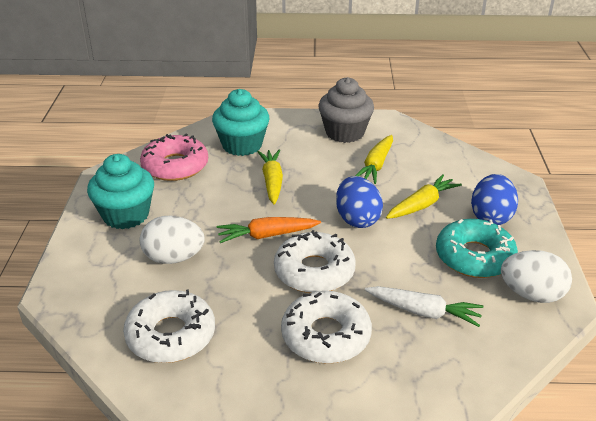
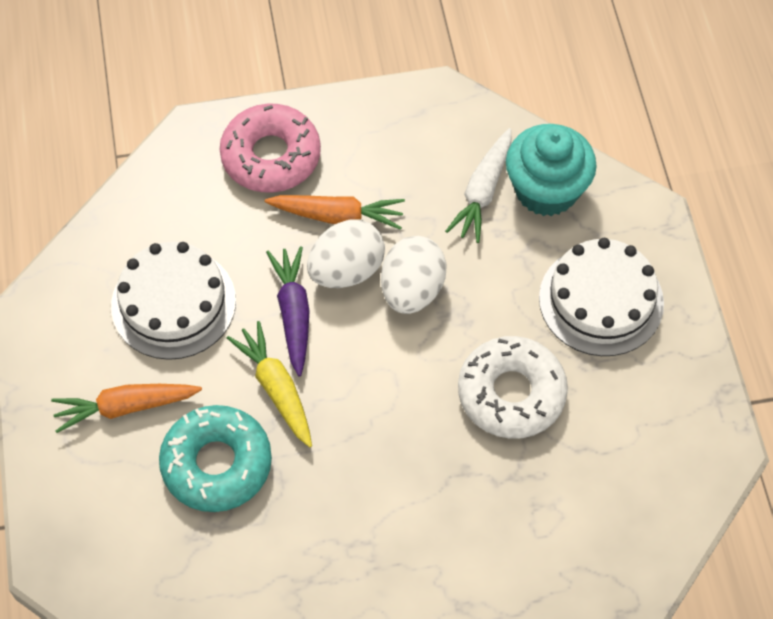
blue egg: [336,176,383,228] [471,174,518,225] = 2 -> none = 0
grey cupcake: [318,77,374,143] = 1 -> none = 0
orange carrot: [217,217,321,243] = 1 -> [51,384,202,433] [265,195,405,230] = 2
purple carrot: none = 0 -> [266,246,310,376] = 1
turquoise cupcake: [87,154,154,229] [212,89,269,156] = 2 -> [506,124,597,216] = 1
white cake: none = 0 -> [111,242,236,360] [539,238,664,356] = 2
white donut: [123,289,215,363] [274,230,356,293] [281,291,372,364] = 3 -> [458,336,568,439] = 1
yellow carrot: [257,150,283,205] [355,135,393,184] [386,174,462,219] = 3 -> [227,321,312,447] = 1

